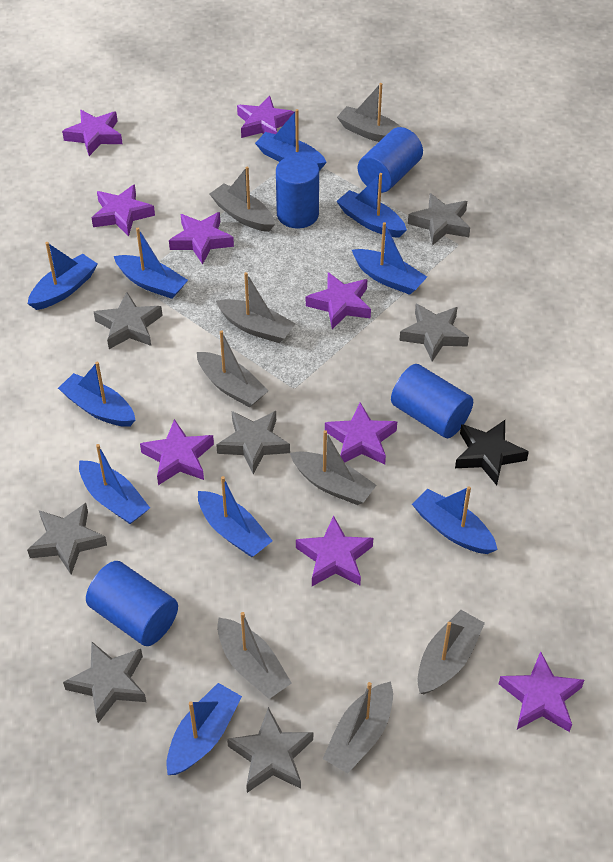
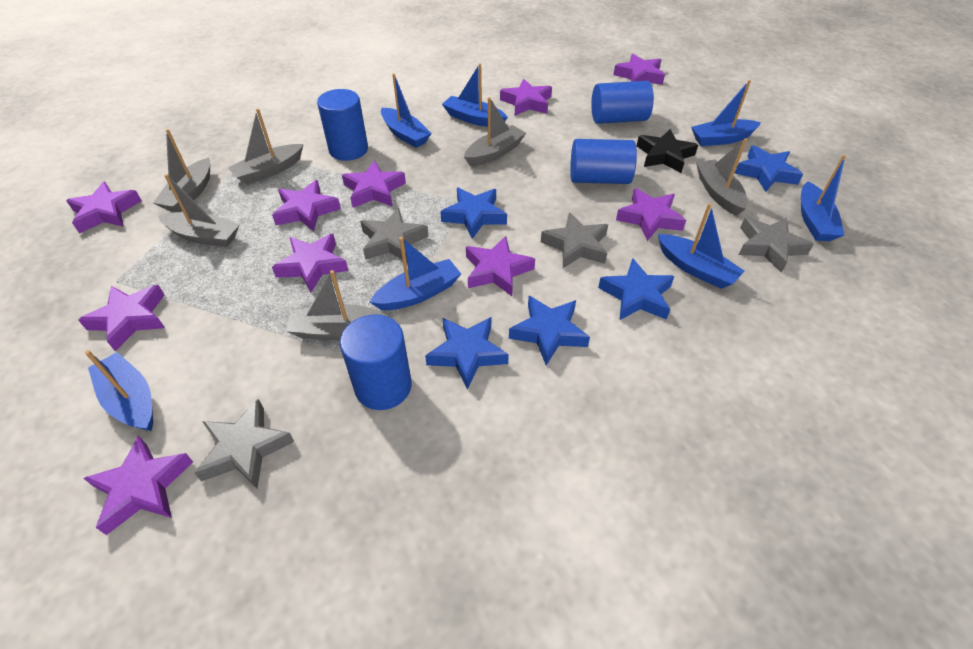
blue boat: [28,242,98,310] [58,362,135,427] [79,444,150,524] [114,228,188,299] [166,683,242,775] [198,476,273,557] [255,109,327,171] [336,173,407,238] [352,222,427,295] [412,486,498,554] = 10 -> [85,350,153,431] [370,237,461,310] [381,73,432,148] [442,63,508,127] [658,203,745,289] [691,80,761,146] [801,155,846,241] = 7
blue star: none = 0 -> [425,317,509,389] [440,188,507,239] [509,296,590,365] [598,258,674,320] [734,145,803,192] = 5
grey boat: [197,330,269,408] [210,166,275,232] [216,272,295,343] [217,612,292,699] [290,430,376,505] [323,681,393,773] [337,83,401,142] [417,610,485,694] = 8 -> [153,129,210,212] [158,174,239,247] [228,108,303,184] [286,270,389,340] [464,97,526,166] [696,138,748,216] = 6
grey star: [27,503,107,575] [63,642,146,723] [94,292,163,349] [216,411,290,474] [227,707,313,793] [399,304,469,362] [408,193,470,246] = 7 -> [194,399,294,489] [360,208,429,262] [541,212,608,268] [739,217,814,273] = 4
purple star: [62,110,123,156] [92,184,155,237] [140,419,214,485] [169,212,234,265] [237,96,294,138] [296,516,373,586] [306,272,371,329] [325,402,397,465] [499,651,584,732] = 9 -> [66,182,142,234] [78,285,165,351] [83,436,193,535] [272,180,341,231] [272,233,348,293] [342,160,406,208] [466,236,535,296] [500,79,552,116] [613,54,665,85] [616,188,686,241] = 10

